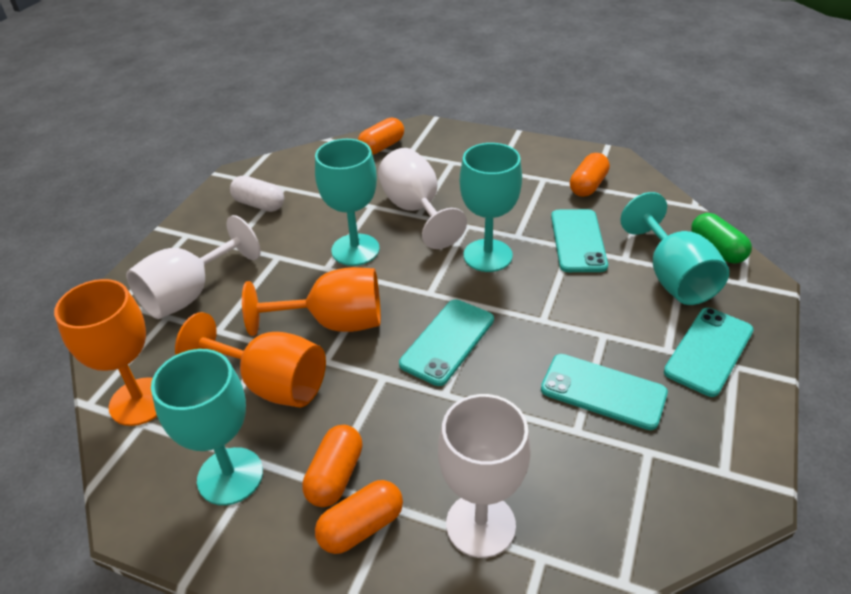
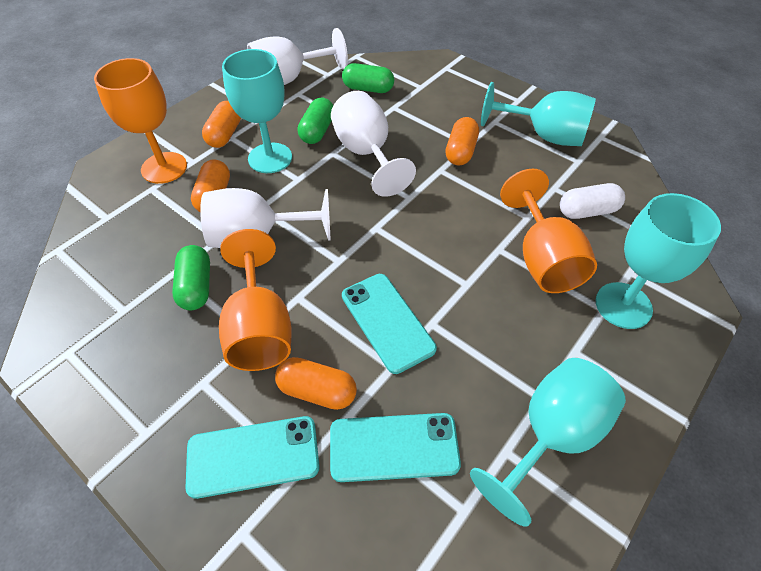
green capsule: [691,213,752,264] = 1 -> [172,245,210,310] [298,98,333,144] [342,63,394,93] = 3
turquoise phone: [399,299,494,386] [541,354,668,430] [551,209,608,272] [664,308,754,397] = 4 -> [186,416,320,499] [330,413,461,482] [342,274,437,374] = 3

